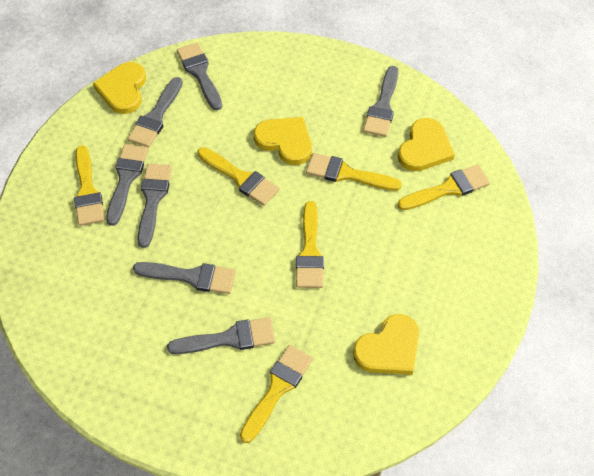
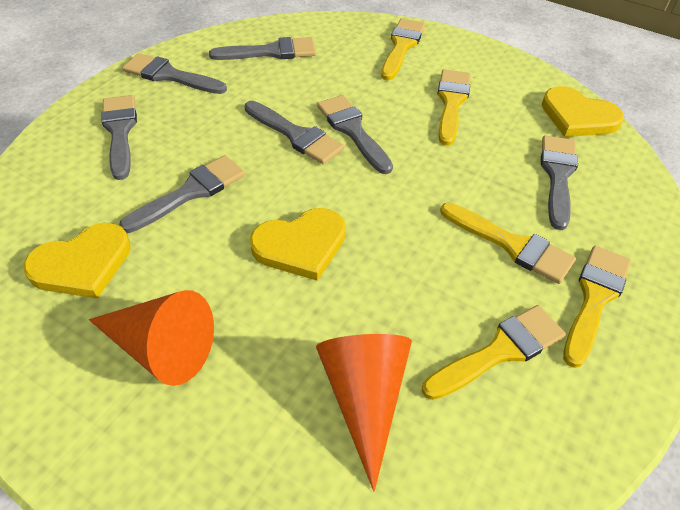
orange cone: none = 0 -> [89,290,214,386] [316,334,412,491] = 2
yellow brush: [74,145,104,226] [197,147,279,206] [240,345,313,443] [296,201,324,288] [306,153,402,191] [398,165,490,210] = 6 -> [381,19,425,81] [422,305,566,400] [437,70,471,146] [440,202,576,284] [563,246,631,368] = 5
yellow heart: [93,62,146,114] [254,117,312,165] [353,314,419,375] [398,118,455,171] = 4 -> [23,223,131,299] [250,208,346,281] [542,86,624,137] = 3

